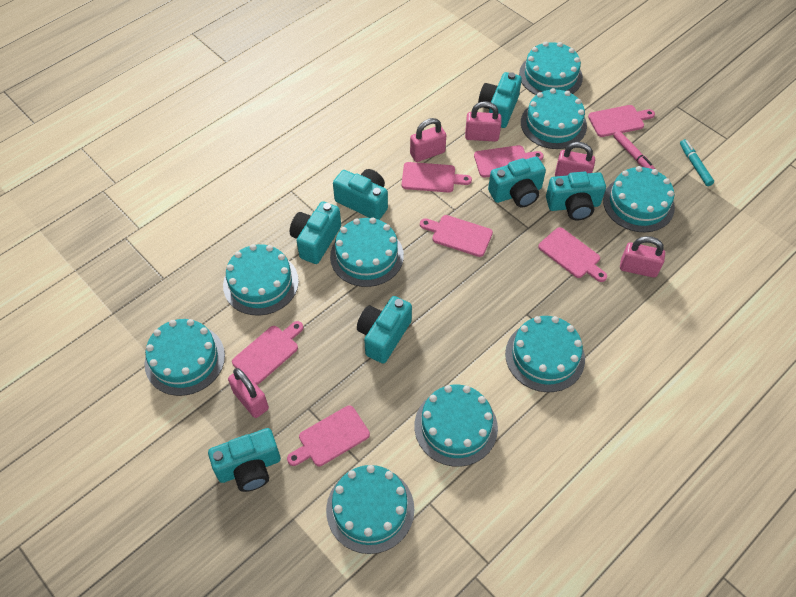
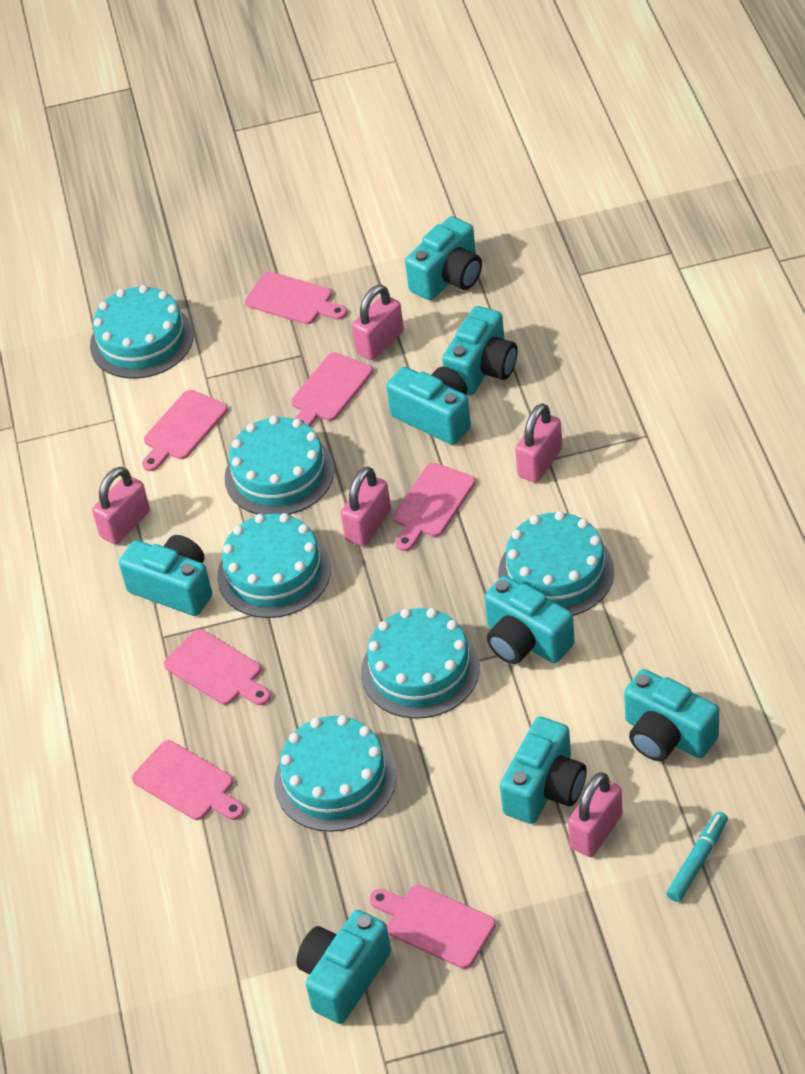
pink marker: [613,131,655,169] = 1 -> none = 0
turquoise cake: [144,319,225,396] [223,244,299,316] [326,465,414,554] [330,217,404,287] [414,385,498,467] [505,316,585,392] [519,42,583,95] [521,88,587,149] [603,166,675,232] = 9 -> [90,285,194,379] [217,513,331,618] [225,416,335,515] [274,715,397,832] [361,608,480,719] [498,511,614,616] = 6
turquoise camera: [208,428,281,492] [290,201,341,264] [333,169,388,220] [357,296,412,364] [478,72,522,128] [488,157,546,207] [546,171,606,221] = 7 -> [119,535,212,616] [296,910,391,1024] [386,367,471,445] [405,216,482,300] [442,306,518,395] [484,576,575,664] [500,716,587,824] [624,669,719,761] = 8

